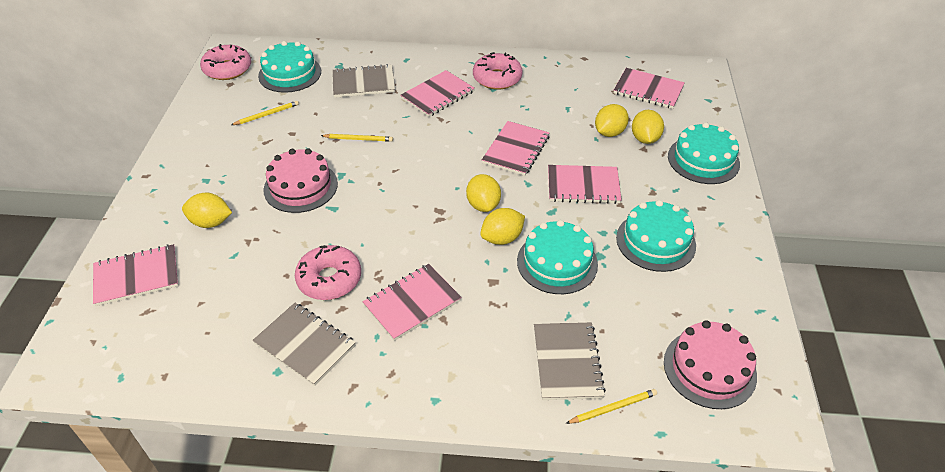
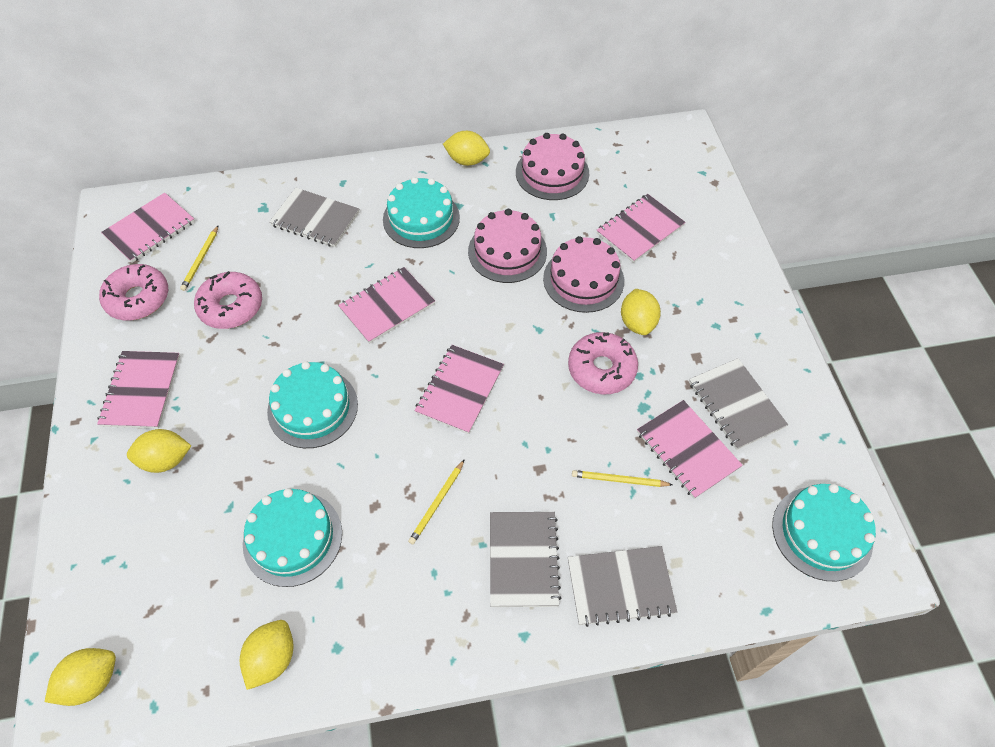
grey notebook: [252,303,356,386] [332,64,395,98] [534,322,606,400] = 3 -> [269,188,359,247] [490,512,561,607] [568,546,678,627] [689,358,788,450] = 4
pink cake: [263,148,338,213] [664,320,757,409] = 2 -> [468,209,547,283] [516,133,589,200] [543,236,624,313] = 3

